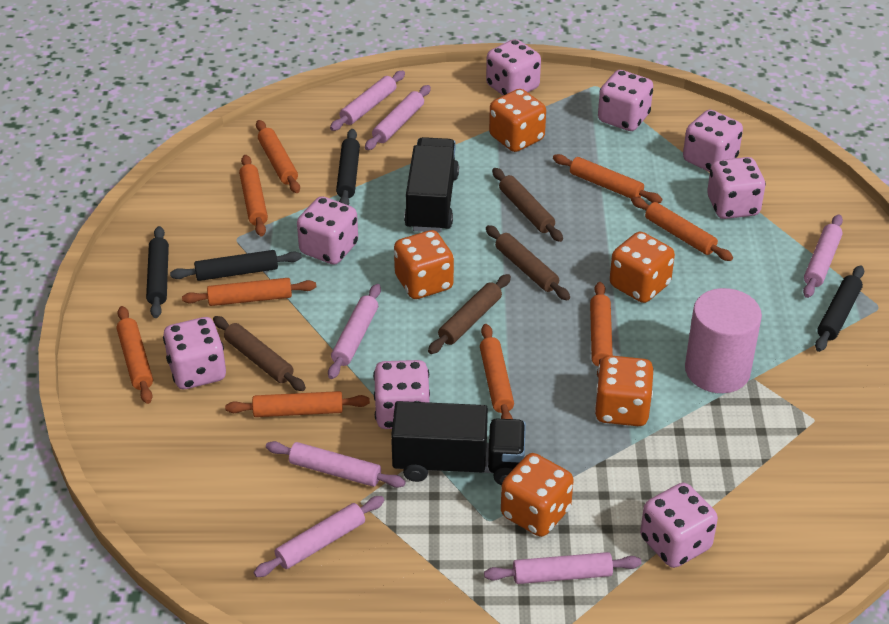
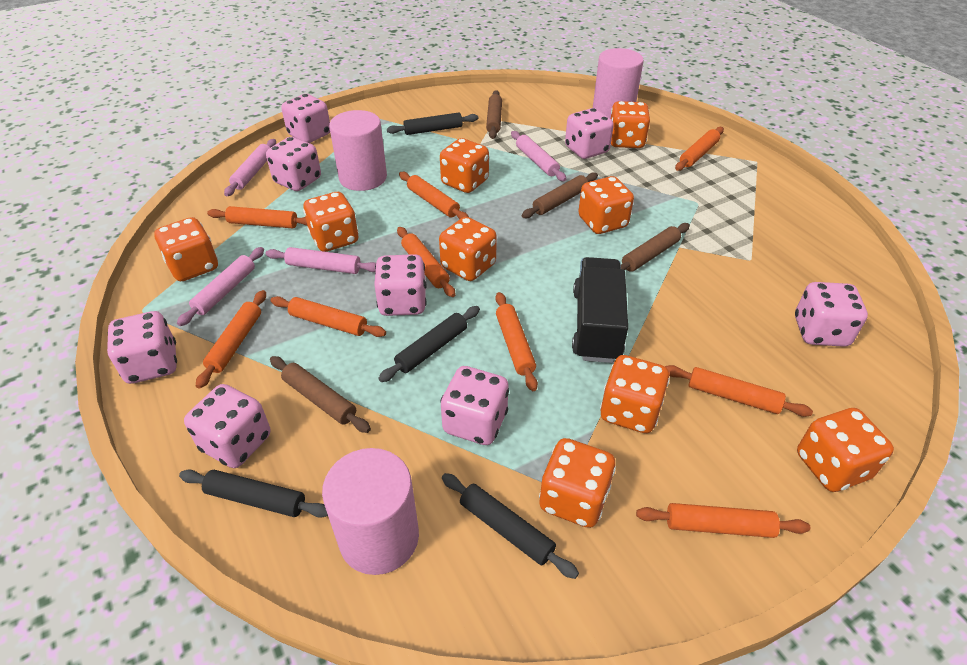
black truck: [391,401,526,485] [404,137,459,233] = 2 -> [572,257,628,363] = 1
orange dice: [394,230,454,299] [489,89,546,152] [501,453,574,537] [594,355,653,426] [610,232,675,303] = 5 -> [154,217,218,281] [303,192,359,252] [439,217,497,281] [440,138,489,193] [539,438,616,528] [578,176,634,234] [600,355,670,433] [611,101,650,148] [797,408,894,492] = 9
pink cylinder: [685,288,762,393] = 1 -> [322,448,419,575] [329,110,387,191] [593,48,644,119] = 3
pink rolling pin: [253,496,384,577] [266,441,406,488] [328,284,381,379] [330,71,405,131] [365,85,431,150] [484,552,641,584] [803,214,843,298] = 7 -> [177,247,264,326] [224,139,276,196] [265,247,376,274] [511,131,566,181] = 4

